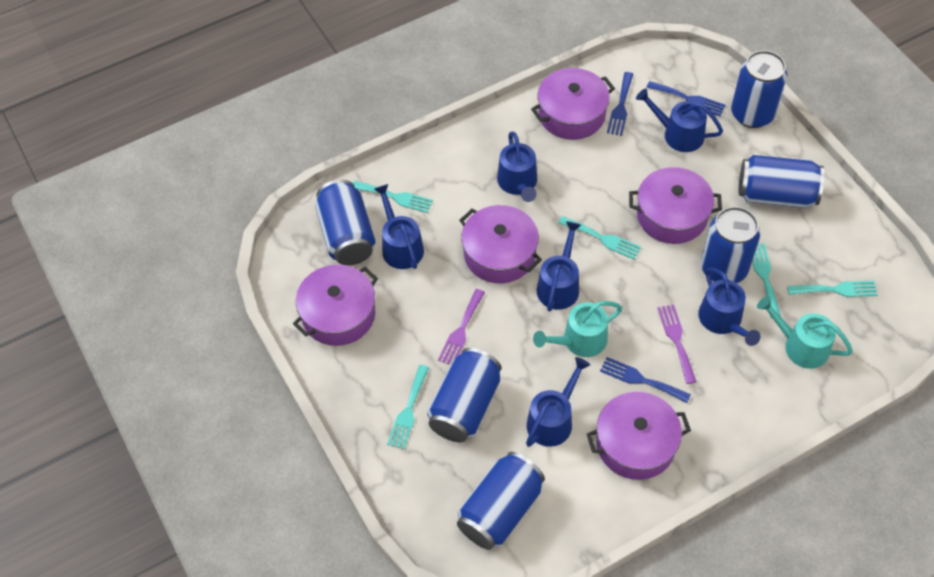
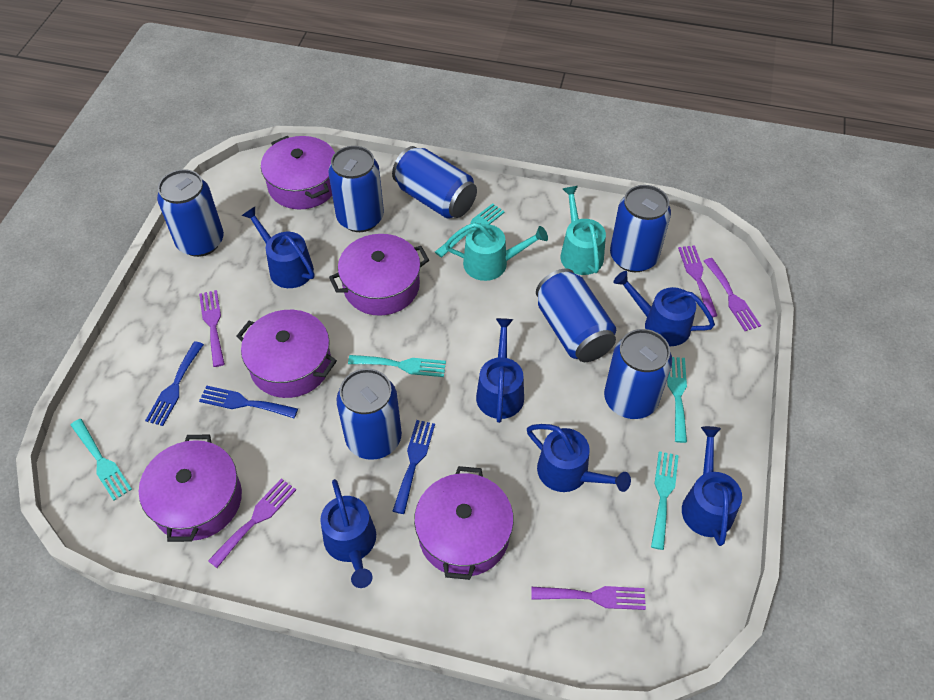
blue can: [315,180,376,265] [427,348,501,442] [457,452,545,550] [701,207,760,283] [731,50,787,128] [739,155,825,208] = 6 -> [157,169,224,257] [328,146,384,232] [336,368,402,460] [392,146,477,219] [536,269,616,362] [604,329,672,419] [610,185,671,272] = 7
purple fork: [438,289,485,364] [658,304,697,384] = 2 -> [199,290,225,367] [208,478,296,568] [531,586,646,610] [678,245,717,317] [704,258,761,331] = 5

